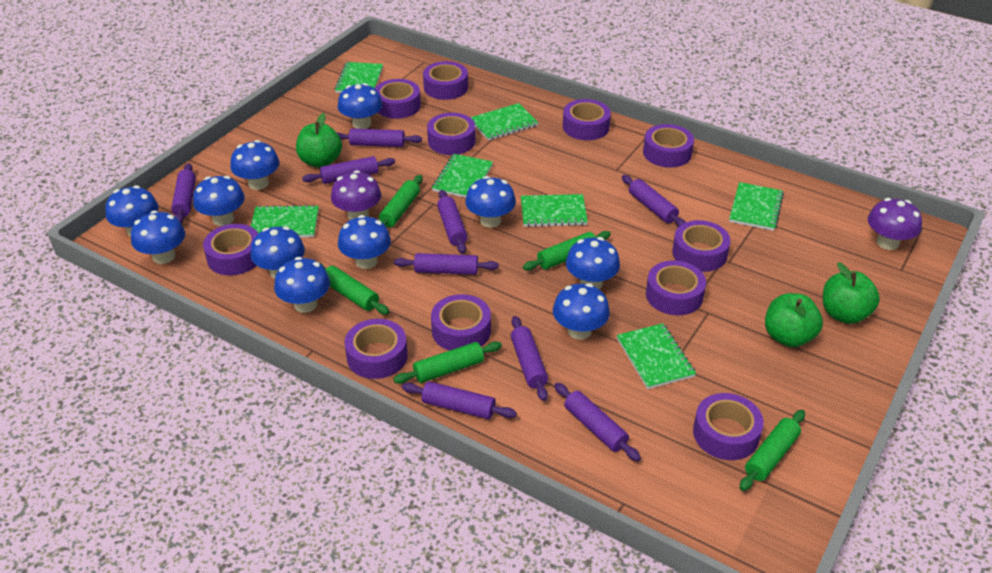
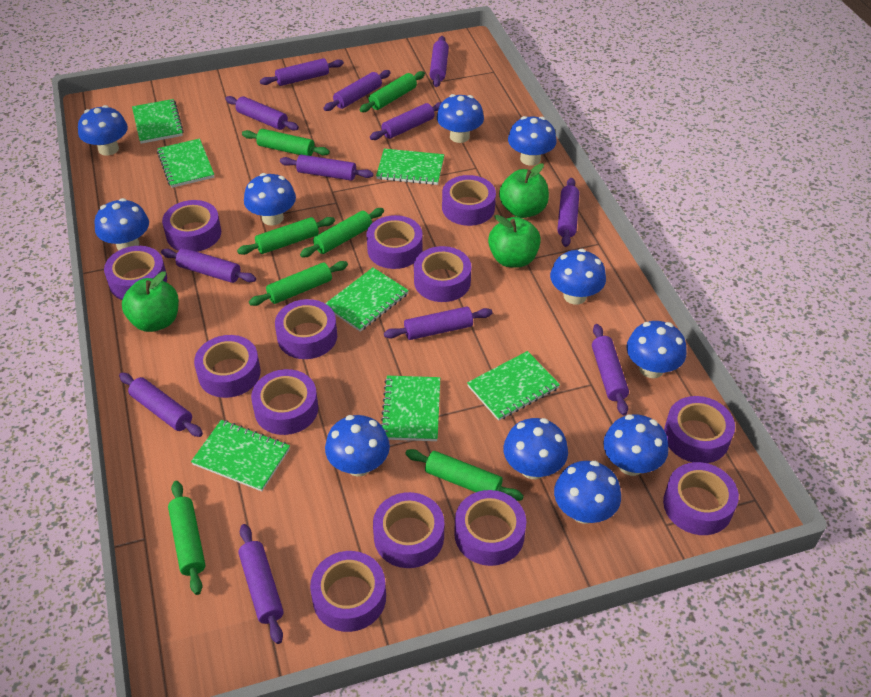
green rolling pin: [320,263,389,315] [379,175,423,227] [394,342,502,384] [523,231,611,271] [740,410,805,491] = 5 -> [168,481,205,595] [237,217,335,255] [242,129,330,156] [249,261,348,306] [300,208,384,257] [359,71,425,112] [405,449,524,501] = 7
purple mushroom: [331,170,381,220] [868,198,922,250] = 2 -> none = 0
purple rolling pin: [171,163,196,223] [302,156,395,184] [337,129,422,147] [394,253,499,275] [402,381,517,419] [437,190,468,254] [511,316,548,401] [554,383,641,461] [622,175,686,227] = 9 -> [119,373,203,437] [161,248,256,283] [225,96,299,131] [238,524,284,644] [260,58,344,86] [280,155,374,181] [324,70,391,111] [370,102,442,140] [384,307,492,340] [430,36,449,87] [557,178,579,247] [592,324,629,415] = 12
purple tape: [203,224,258,275] [344,319,408,379] [375,79,421,119] [423,61,468,100] [427,113,476,155] [431,294,491,351] [563,99,611,140] [643,124,694,168] [646,260,706,315] [672,220,730,272] [693,393,764,460] = 11 -> [104,246,167,300] [162,200,221,252] [194,335,261,398] [251,369,318,435] [275,299,337,359] [310,551,386,632] [367,215,423,269] [373,492,444,568] [414,246,471,302] [442,175,496,226] [454,490,526,566] [663,462,739,535] [664,396,735,463] = 13

